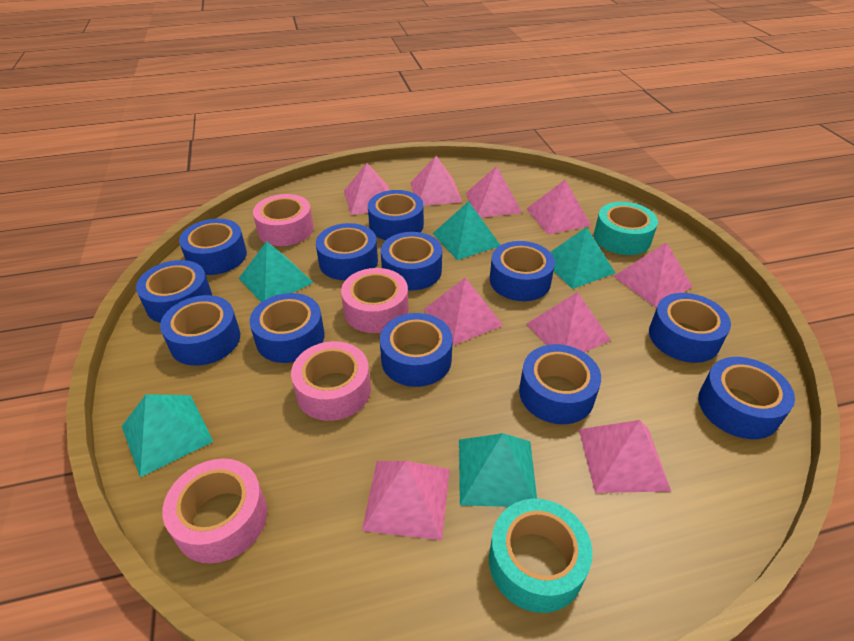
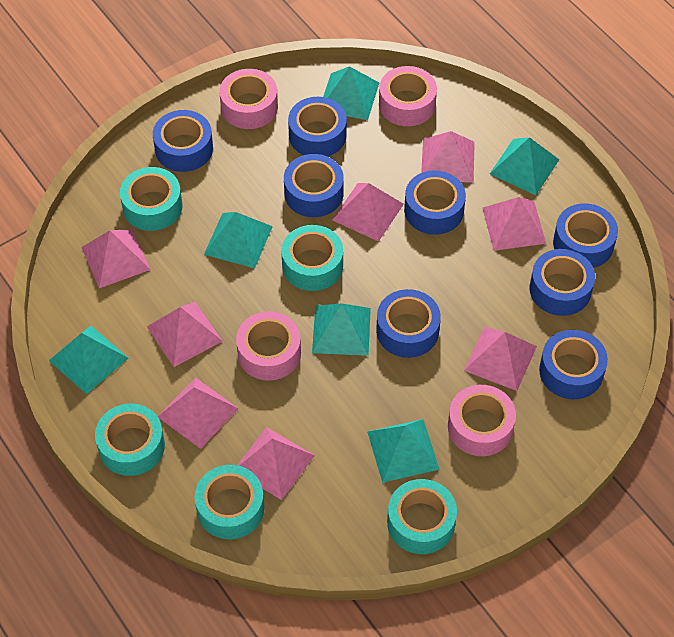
blue tape: [136,260,212,323] [160,295,240,366] [179,219,247,275] [249,293,324,363] [316,223,378,280] [368,190,424,240] [380,313,453,387] [381,232,442,290] [490,241,555,301] [519,344,601,424] [649,293,731,363] [698,357,795,439] = 12 -> [153,110,213,172] [284,154,344,217] [288,97,347,156] [376,289,441,358] [404,170,466,235] [530,249,595,316] [539,330,608,399] [553,203,618,268] = 8
pink pyramid: [344,163,389,215] [362,461,450,540] [410,156,462,206] [424,277,504,346] [466,166,522,218] [526,180,591,234] [526,292,611,353] [579,420,671,493] [613,242,693,307] = 9 -> [81,229,151,288] [147,302,223,367] [157,377,239,449] [238,427,315,500] [332,183,404,242] [421,131,475,183] [464,327,537,391] [482,197,546,251] = 8
turquoise pyramid: [122,394,213,477] [239,241,314,302] [433,201,500,260] [459,433,537,507] [551,227,615,289] = 5 -> [49,326,129,394] [204,212,273,268] [312,303,371,356] [323,66,379,120] [367,419,440,483] [490,137,559,195] = 6
turquoise tape: [489,499,593,613] [594,202,658,255] = 2 -> [95,404,165,476] [120,167,183,231] [195,465,264,539] [281,225,343,291] [387,479,457,554] = 5

